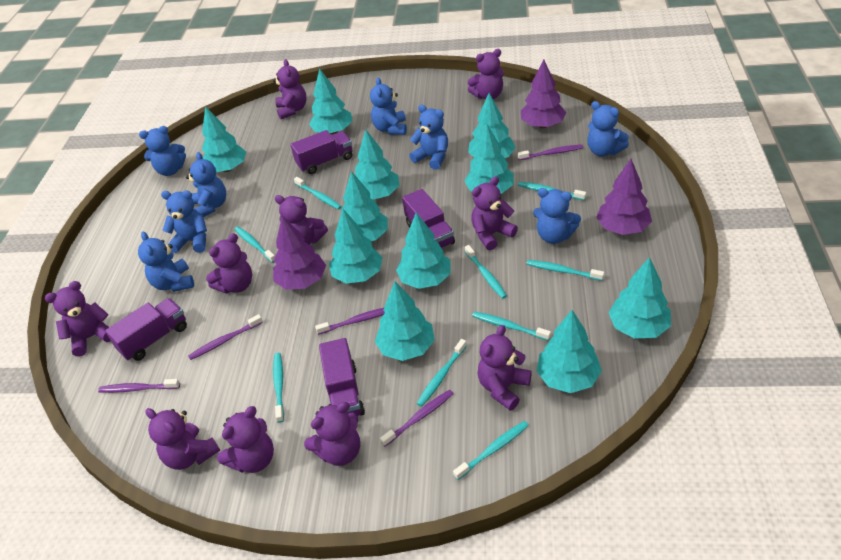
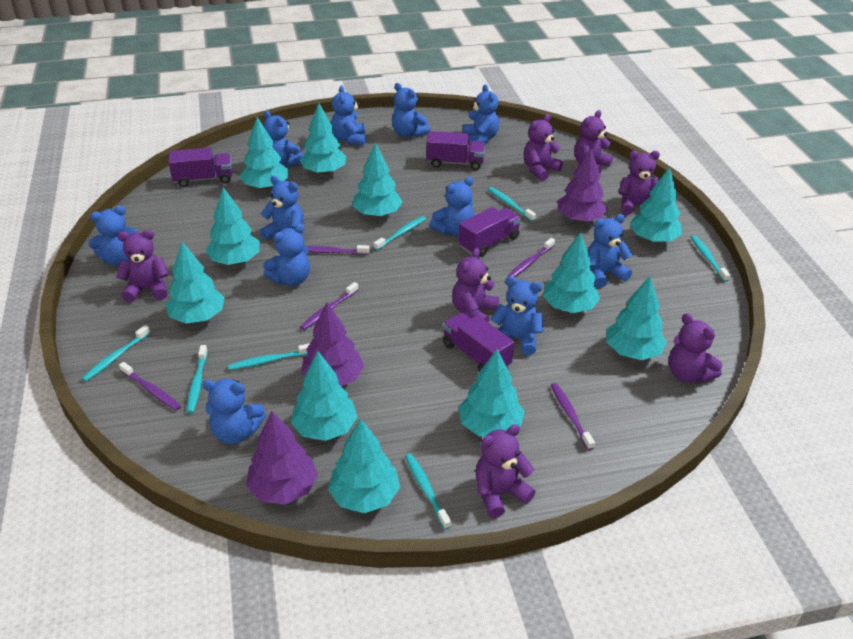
blue teddy bear: [138,232,194,292] [139,126,186,176] [161,191,207,253] [186,152,226,217] [370,77,407,135] [409,104,448,170] [533,188,581,244] [587,101,629,157] = 8 -> [89,206,138,266] [202,379,266,444] [260,176,304,240] [263,111,304,167] [263,224,310,286] [331,86,366,146] [392,83,430,137] [429,177,474,236] [463,84,499,144] [491,276,543,355] [588,214,633,288] = 11
purple teddy bear: [45,281,111,357] [145,408,220,470] [206,233,252,294] [217,406,274,473] [273,59,306,119] [275,195,328,244] [304,402,360,466] [468,49,504,99] [471,176,518,250] [478,325,532,411] = 10 -> [116,230,169,302] [452,248,499,323] [475,424,535,518] [524,114,563,181] [574,110,613,173] [618,151,660,215] [669,313,722,383] = 7
turquoise toothbrush: [234,226,275,263] [273,353,284,423] [294,177,342,209] [416,339,467,407] [453,421,529,480] [465,245,507,299] [472,311,551,341] [518,182,586,200] [527,260,604,281] = 9 -> [82,325,151,381] [187,345,208,413] [228,343,310,370] [374,216,426,250] [405,453,451,530] [488,187,536,221] [691,235,730,282] = 7

